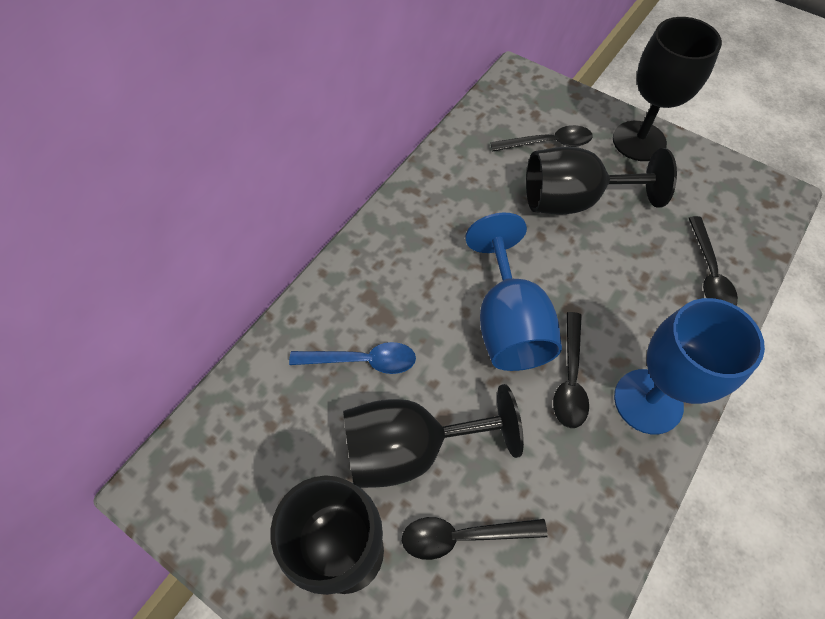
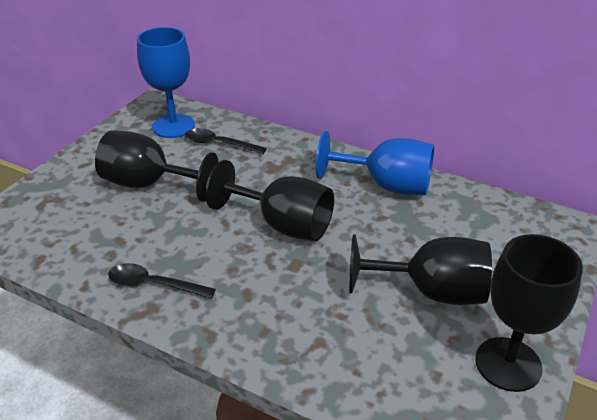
black spoon: [402,517,548,560] [490,125,593,152] [553,312,589,428] [689,216,738,305] = 4 -> [108,263,216,299] [185,128,267,154] = 2
blue spoon: [289,342,416,374] = 1 -> none = 0

